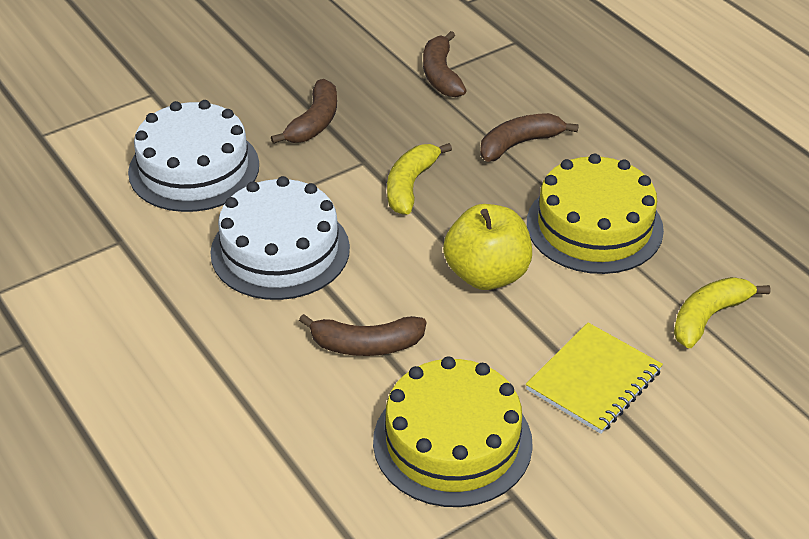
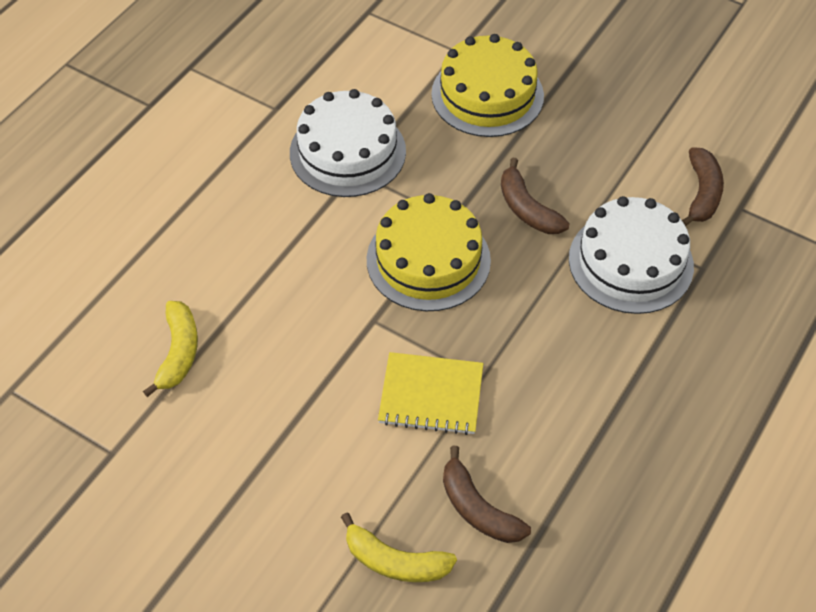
brown banana: [271,79,337,144] [299,314,426,356] [423,31,467,97] [480,113,579,162] = 4 -> [443,446,531,543] [501,158,569,234] [682,147,724,226] = 3
yellow apple: [443,204,532,290] = 1 -> none = 0

